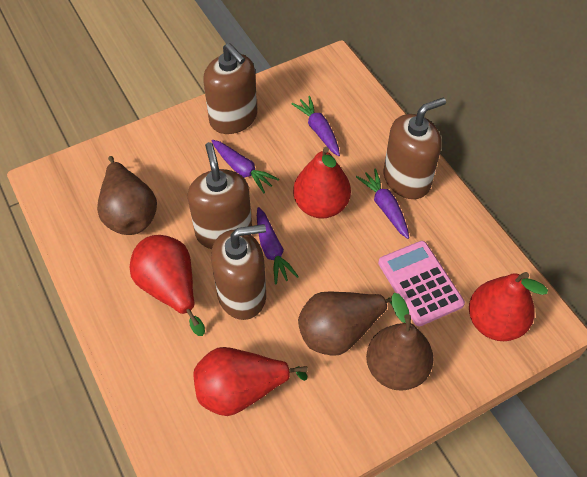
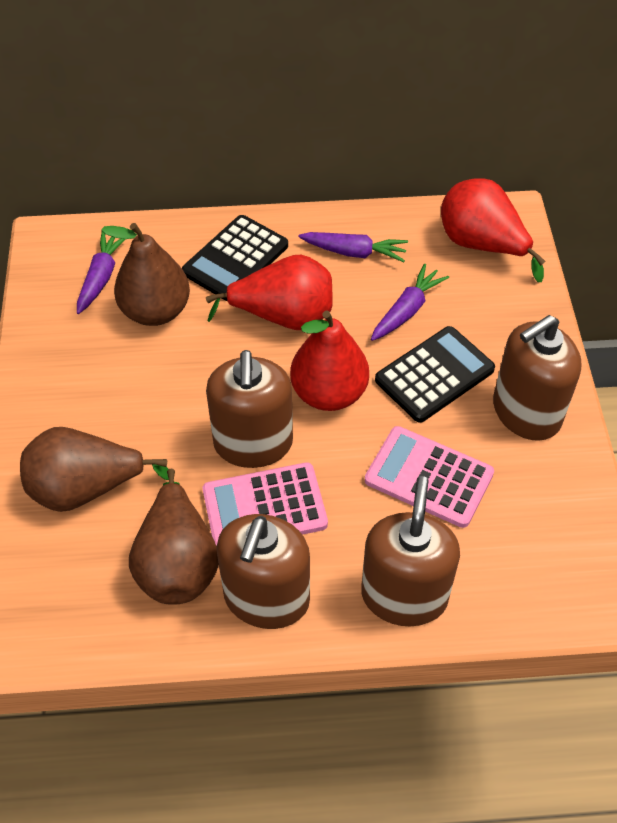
black calculator: none = 0 -> [182,215,288,301] [375,326,495,423] = 2
pink calculator: [378,241,465,326] = 1 -> [203,462,328,546] [365,426,494,528] = 2
purple carrot: [212,140,279,193] [257,207,299,285] [291,96,340,156] [356,169,409,239] = 4 -> [77,232,126,314] [298,232,408,262] [371,264,449,341] = 3
red pear: [129,235,205,336] [193,347,308,416] [293,147,351,219] [469,272,548,341] = 4 -> [206,255,333,330] [290,311,369,411] [441,178,546,282] = 3

